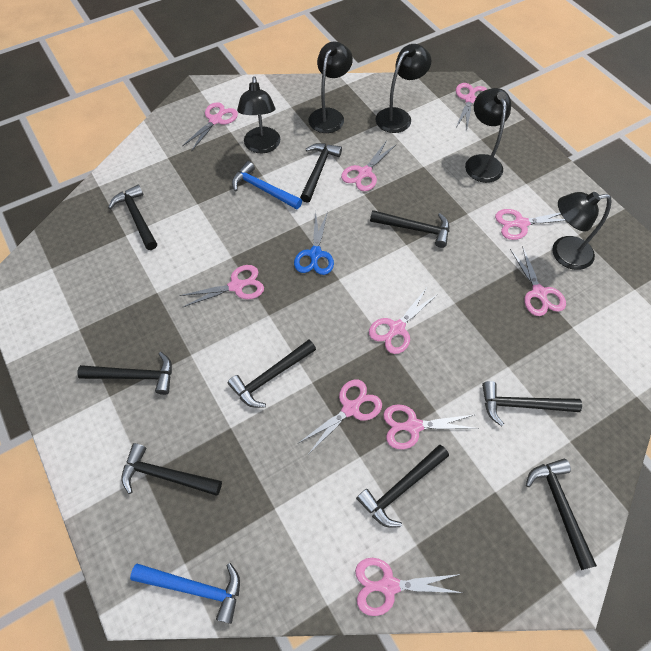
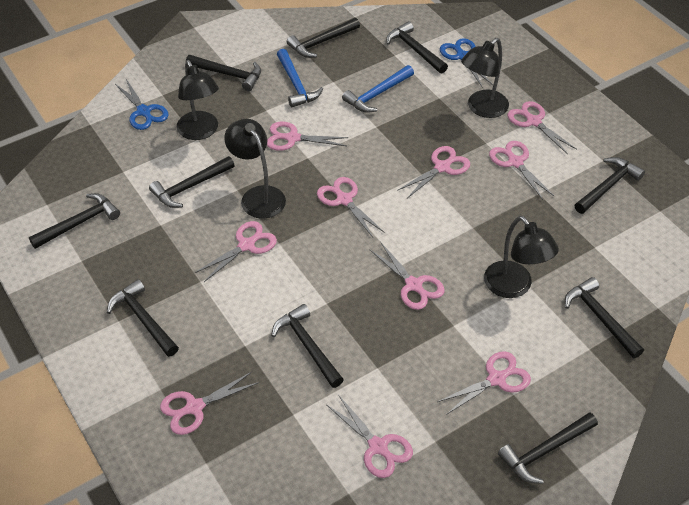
black hammer: [77,352,172,395] [108,185,157,250] [122,443,222,496] [227,340,316,408] [300,143,342,203] [356,445,449,528] [370,210,449,248] [482,381,582,426] [526,459,597,570] = 9 -> [29,193,120,249] [107,279,179,357] [149,156,235,208] [186,55,261,91] [272,304,344,388] [287,18,360,58] [386,21,448,74] [498,412,598,484] [565,277,644,359] [575,157,645,214] = 10
black lamp: [237,76,280,153] [308,41,353,133] [376,44,431,133] [465,88,511,183] [552,192,612,270] = 5 -> [177,60,219,140] [224,119,286,219] [461,38,509,118] [484,216,559,298] = 4
blue scissors: [294,211,334,275] = 1 -> [115,79,169,130] [440,38,493,88] = 2

